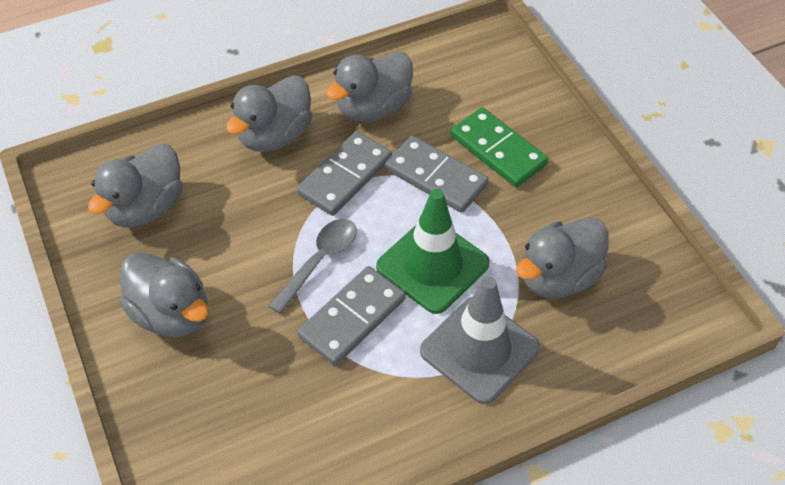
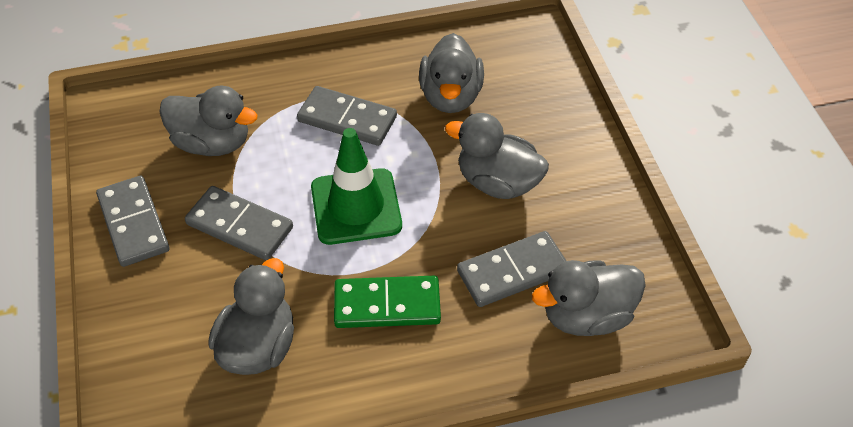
grey domino: [297,131,392,216] [297,266,405,366] [385,136,489,213] = 3 -> [96,176,170,267] [185,186,293,260] [297,86,397,146] [457,231,566,307] = 4
grey spoon: [268,219,356,314] = 1 -> none = 0
grey traffic cone: [420,277,540,404] = 1 -> none = 0

